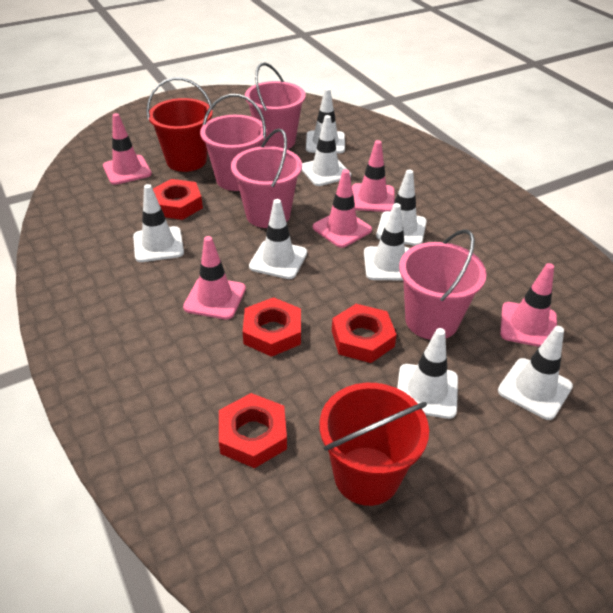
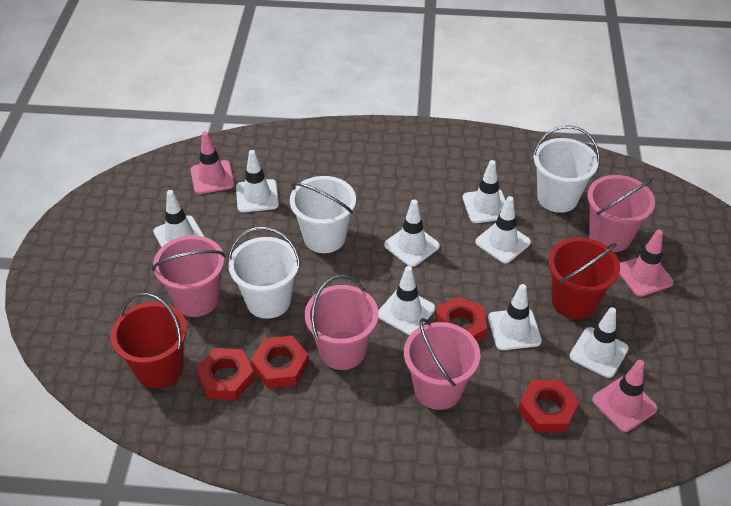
pink traffic cone: [103,113,152,185] [183,236,246,320] [313,169,372,248] [352,140,394,212] [500,263,557,347] = 5 -> [190,131,235,194] [592,360,658,432] [619,229,674,297] = 3
white bucket: none = 0 -> [228,227,300,319] [290,176,356,253] [532,125,600,213] = 3

